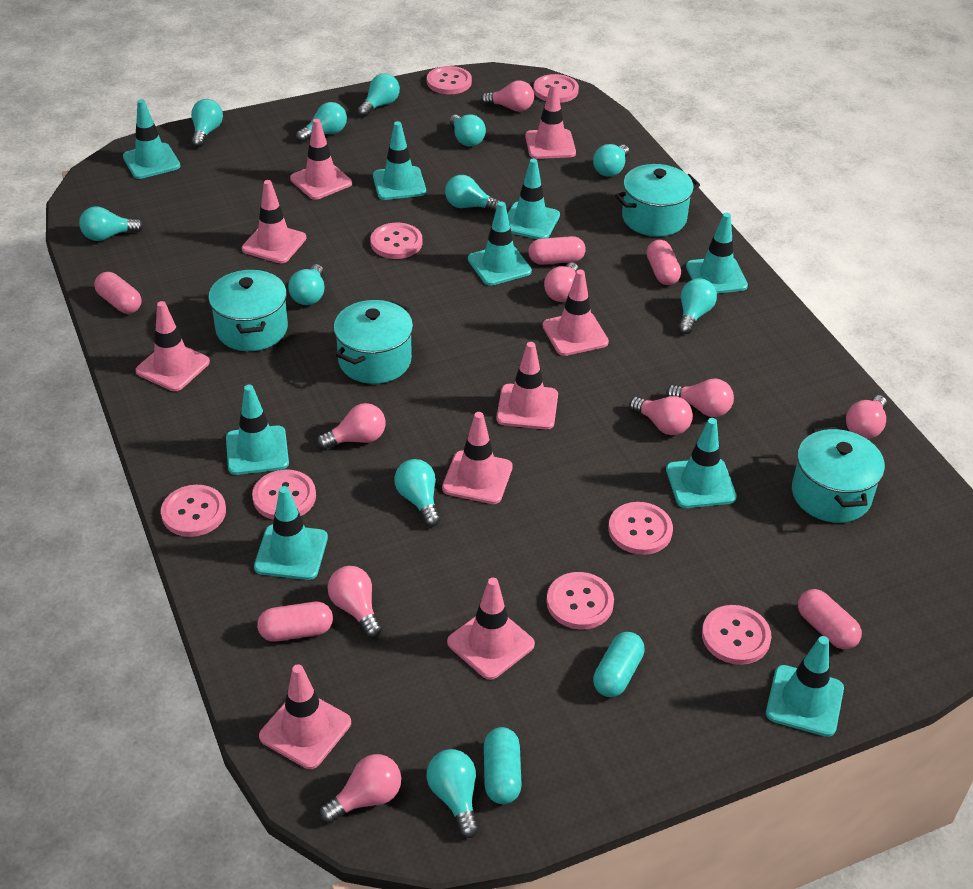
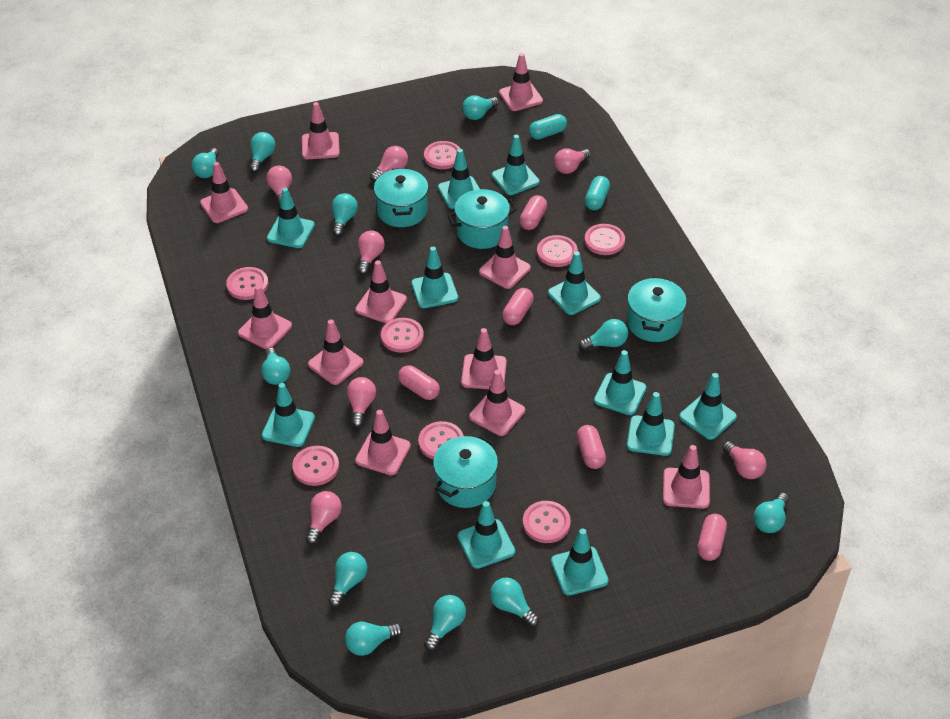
pink light bulb: [317,403,385,449] [320,754,401,823] [328,566,382,638] [481,80,534,112] [544,262,578,302] [629,396,693,435] [666,378,734,417] [846,395,887,439] = 8 -> [266,166,292,206] [306,491,342,544] [347,377,376,427] [358,230,385,275] [370,146,408,182] [554,148,591,174] [723,441,767,479] = 7
pink traffic cone: [136,301,210,391] [242,180,307,263] [259,664,351,769] [290,119,352,200] [442,412,513,504] [447,578,535,680] [497,342,558,430] [525,83,576,159] [542,269,609,356] = 9 -> [200,162,248,223] [238,285,292,350] [302,102,340,159] [308,319,364,385] [355,260,407,323] [355,410,411,475] [461,328,507,389] [469,370,525,436] [479,226,531,289] [499,53,543,111] [663,445,710,509] = 11
turquoise traffic cone: [123,99,180,179] [226,385,289,475] [254,486,328,580] [373,121,426,200] [468,202,532,286] [507,159,560,239] [666,418,737,508] [686,213,748,294] [766,636,844,737] = 9 -> [262,383,315,447] [267,188,315,248] [411,247,458,308] [438,149,480,209] [458,501,515,569] [492,135,540,195] [548,251,601,315] [551,528,609,596] [594,350,646,415] [627,392,675,456] [679,373,737,440] = 11

